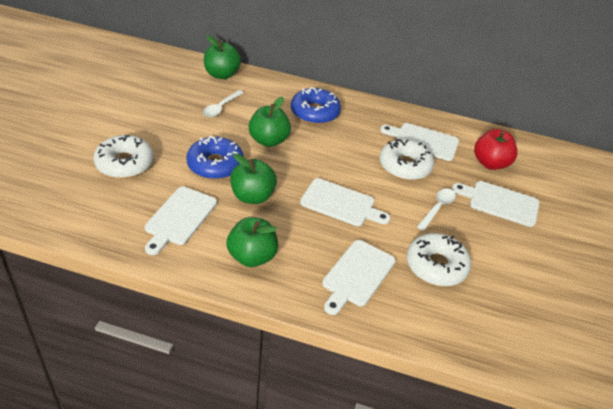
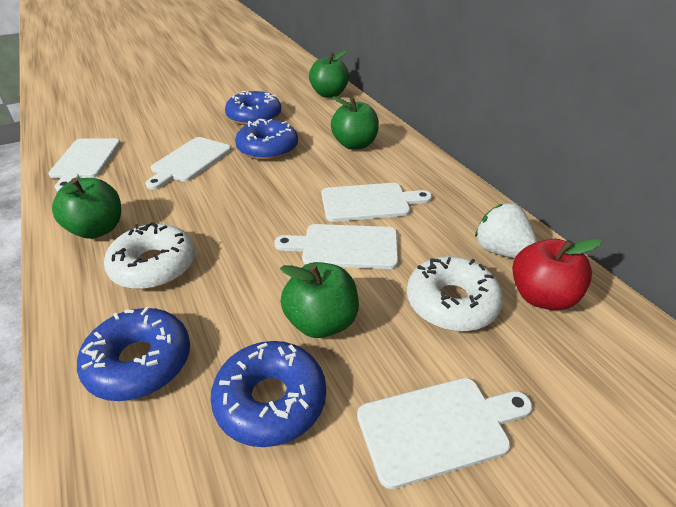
blue donut: [186,136,244,179] [291,87,341,124] = 2 -> [77,307,190,401] [210,341,326,447] [225,91,281,125] [235,119,298,160] = 4
white donut: [93,135,154,178] [380,139,434,180] [407,233,471,286] = 3 -> [104,222,195,289] [407,256,503,331] = 2
white spoon: [203,90,244,117] [417,188,456,231] = 2 -> none = 0
white strawberry: none = 0 -> [475,203,537,258] = 1

